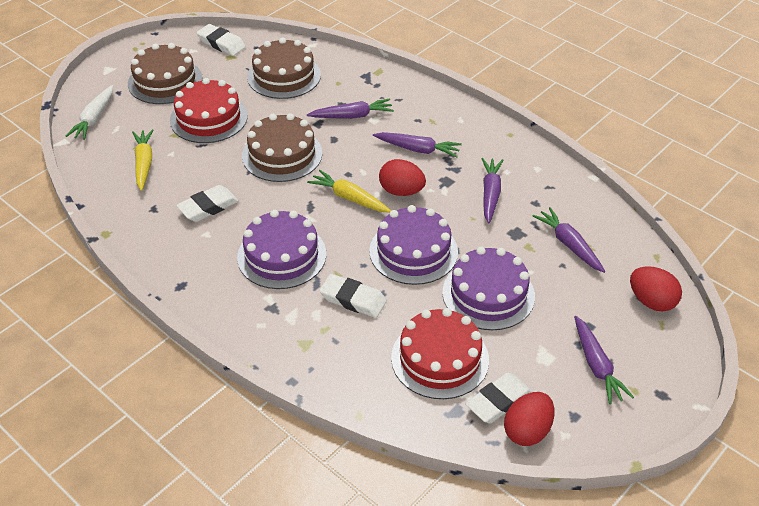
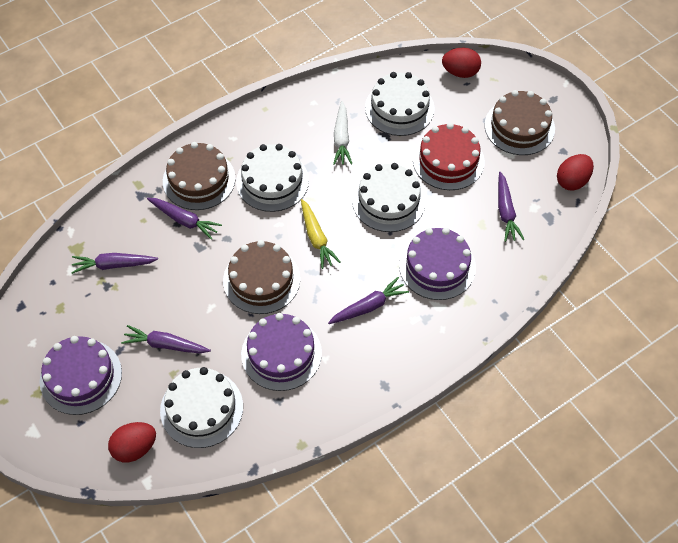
red cake: [170,78,248,143] [391,308,489,399] = 2 -> [413,123,485,190] = 1
white cake: none = 0 -> [160,367,243,448] [236,144,309,212] [352,163,426,232] [365,72,435,136] = 4
white eraser: [176,185,239,222] [197,24,246,56] [319,274,387,318] [465,373,532,423] = 4 -> none = 0
yellow carrot: [132,129,153,191] [307,170,391,212] = 2 -> [301,199,340,269] = 1

